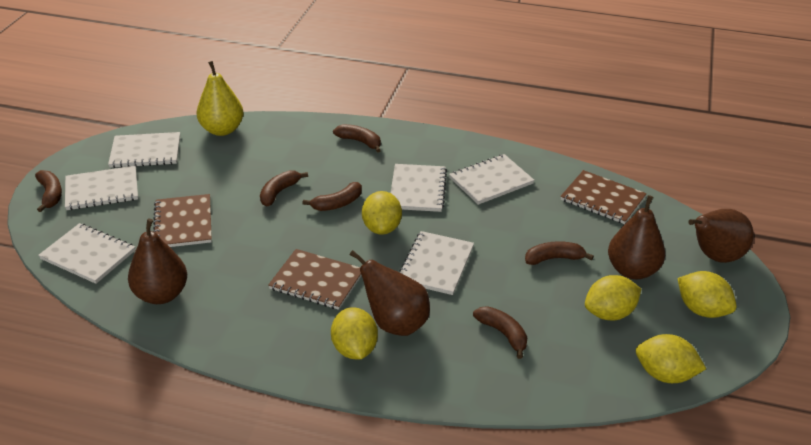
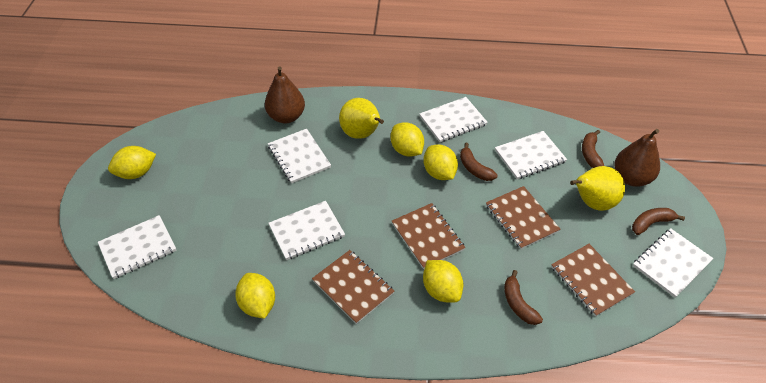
brown banana: [35,170,62,212] [260,170,308,206] [302,182,362,211] [333,124,381,153] [473,306,528,359] [525,241,594,265] = 6 -> [460,143,497,181] [504,270,543,325] [582,130,604,168] [632,208,685,235] = 4
brown notebook: [153,194,212,247] [268,249,362,310] [560,170,647,224] = 3 -> [312,250,394,324] [392,203,465,269] [486,186,561,249] [551,244,635,317] = 4
brown pear: [128,219,187,304] [350,250,430,336] [608,195,665,279] [688,209,754,263] = 4 -> [265,66,305,124] [614,129,660,187] = 2
yellow pear: [197,61,244,136] = 1 -> [339,98,384,139] [570,166,625,211] = 2

